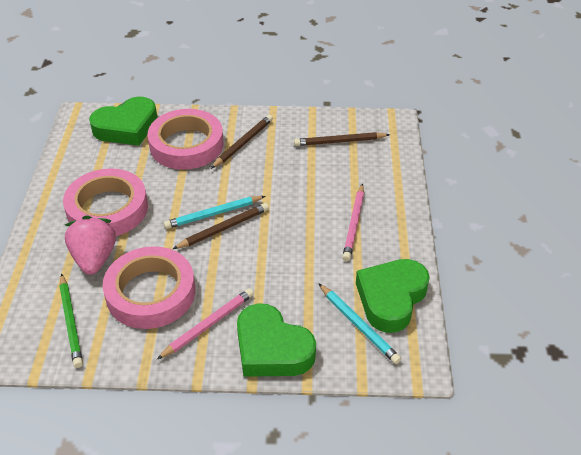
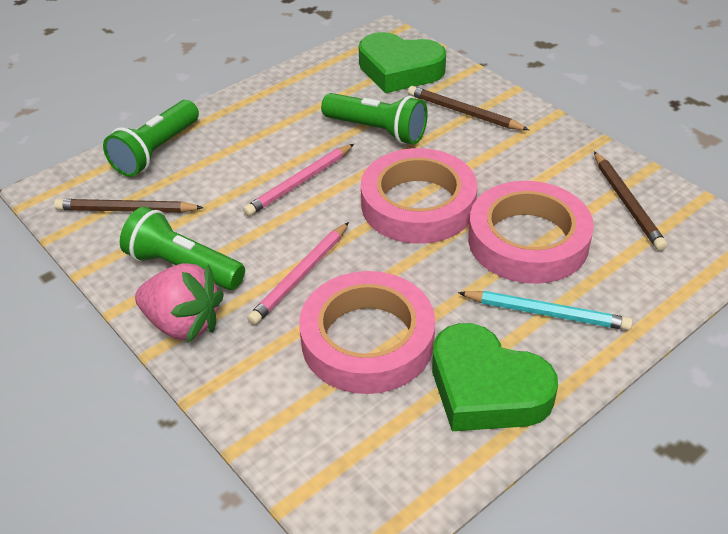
green flashlight: none = 0 -> [103,100,199,177] [120,207,245,290] [321,93,428,144] = 3
green heart: [89,97,157,146] [237,303,316,377] [356,259,430,333] = 3 -> [359,32,446,93] [432,323,558,431] = 2
green pencil: [59,274,83,368] = 1 -> none = 0
turquoise pencil: [164,196,265,229] [319,284,401,364] = 2 -> [458,291,633,330] = 1

